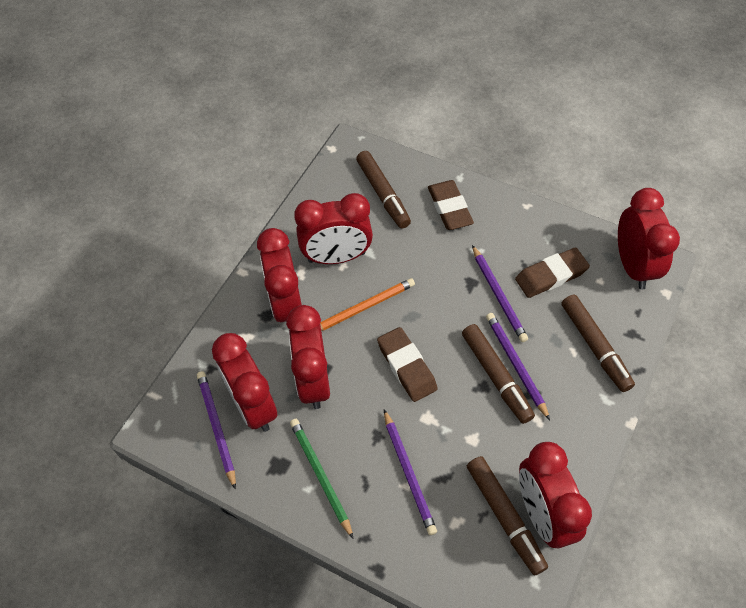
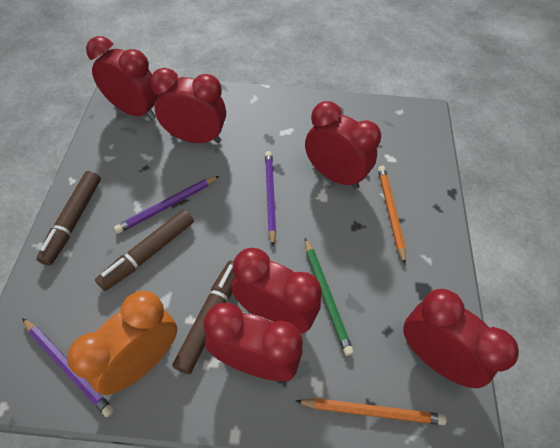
brown eraser: [377,327,438,402] [428,180,474,230] [515,248,590,298] = 3 -> none = 0
brown marker: [356,151,411,228] [462,324,535,424] [467,456,548,576] [561,295,635,392] = 4 -> [36,171,101,266] [95,210,194,291] [173,260,235,374] = 3
orange clock: none = 0 -> [67,291,177,395] = 1
orange pencil: [320,278,415,331] = 1 -> [296,398,447,425] [378,166,406,264] = 2
purple pencil: [197,371,236,490] [384,409,437,535] [472,245,528,342] [486,313,550,420] = 4 -> [22,318,114,417] [114,176,219,234] [265,151,276,246] = 3

